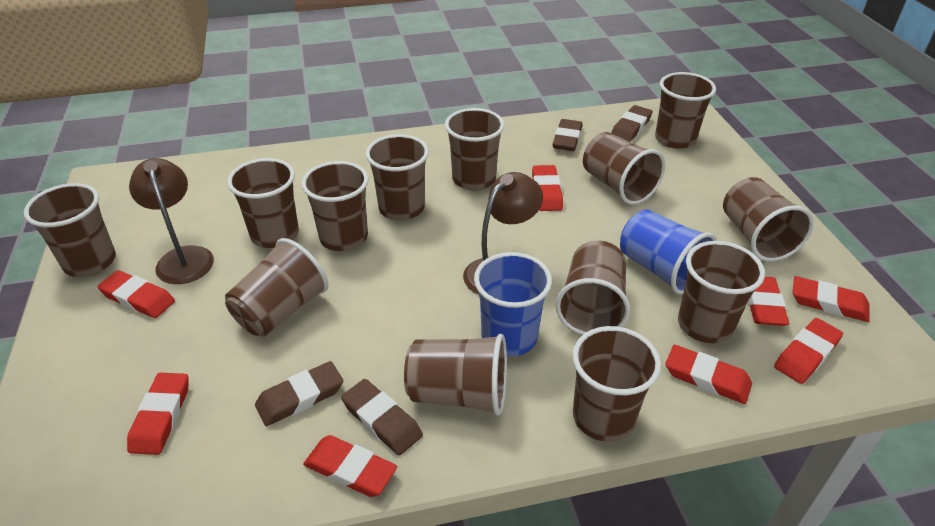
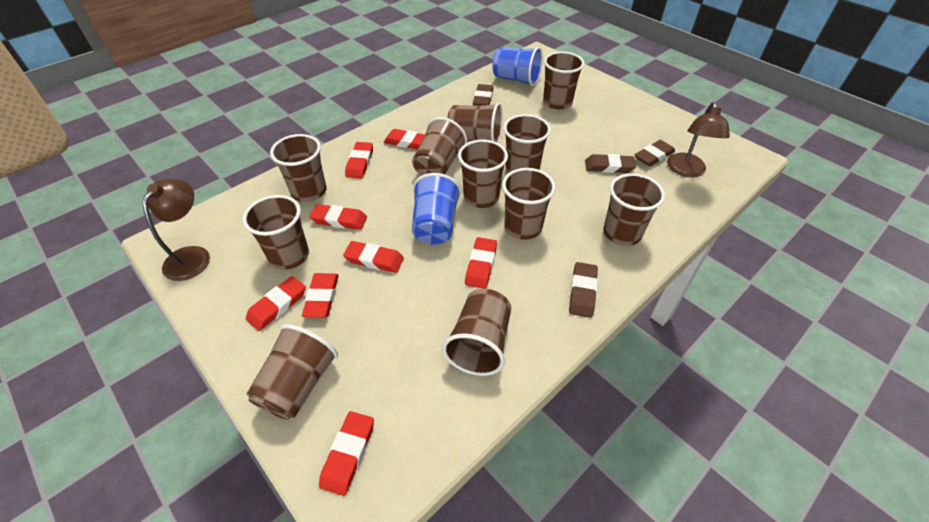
brown cup: [24,183,116,277] [225,238,328,337] [227,158,299,248] [301,161,369,251] [366,134,429,221] [404,334,507,416] [445,108,504,190] [555,241,630,335] [572,326,661,442] [583,132,665,205] [655,72,716,149] [678,241,765,343] [723,177,814,262] = 13 -> [243,195,309,270] [247,324,338,420] [270,134,327,202] [412,117,467,176] [442,289,511,376] [447,103,503,143] [458,140,508,208] [502,168,556,240] [503,114,551,173] [543,51,584,110] [603,173,665,246] = 11

